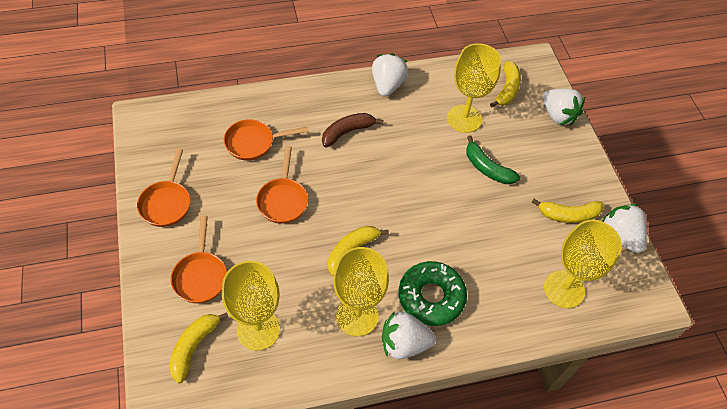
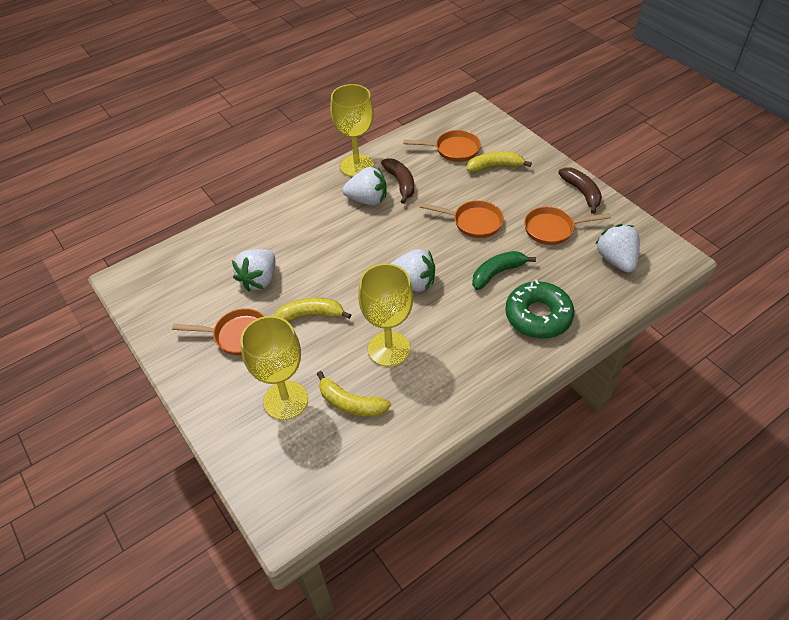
brown banana: [322,113,383,148] = 1 -> [381,158,414,204] [558,167,602,214] = 2
yellow banana: [169,312,228,384] [328,226,389,276] [490,61,521,107] [532,199,604,223] = 4 -> [274,298,351,322] [317,371,391,417] [467,152,532,173] = 3
yellow goblet: [222,261,280,351] [333,247,389,336] [447,43,501,133] [544,220,622,308] = 4 -> [240,316,308,420] [330,84,374,177] [358,263,413,367] = 3

